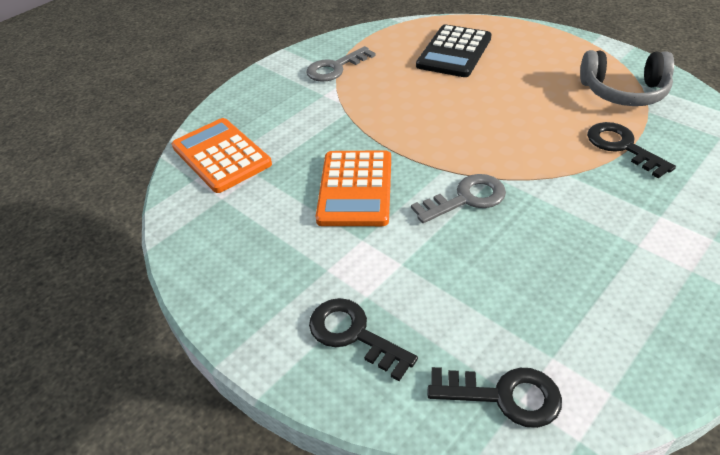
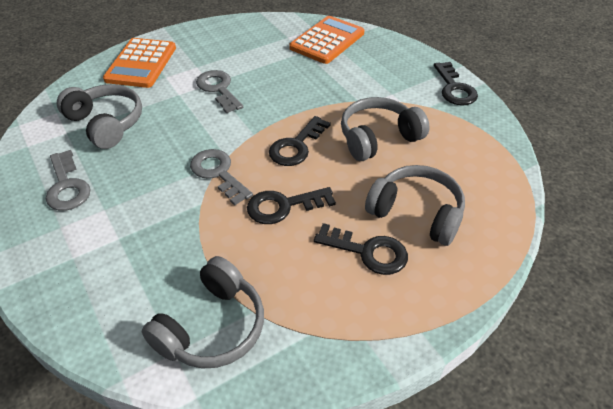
black calculator: [416,25,491,77] = 1 -> none = 0
black key: [309,298,418,381] [428,367,562,428] [587,122,676,178] = 3 -> [247,187,336,224] [269,116,331,166] [314,223,408,275] [434,62,478,106] = 4
grey headphones: [580,50,674,106] = 1 -> [57,84,142,149] [142,256,264,369] [341,97,430,161] [365,165,465,246] = 4
grey key: [306,46,376,82] [411,174,506,223] = 2 -> [46,150,90,211] [190,149,253,206] [196,70,243,114] = 3

